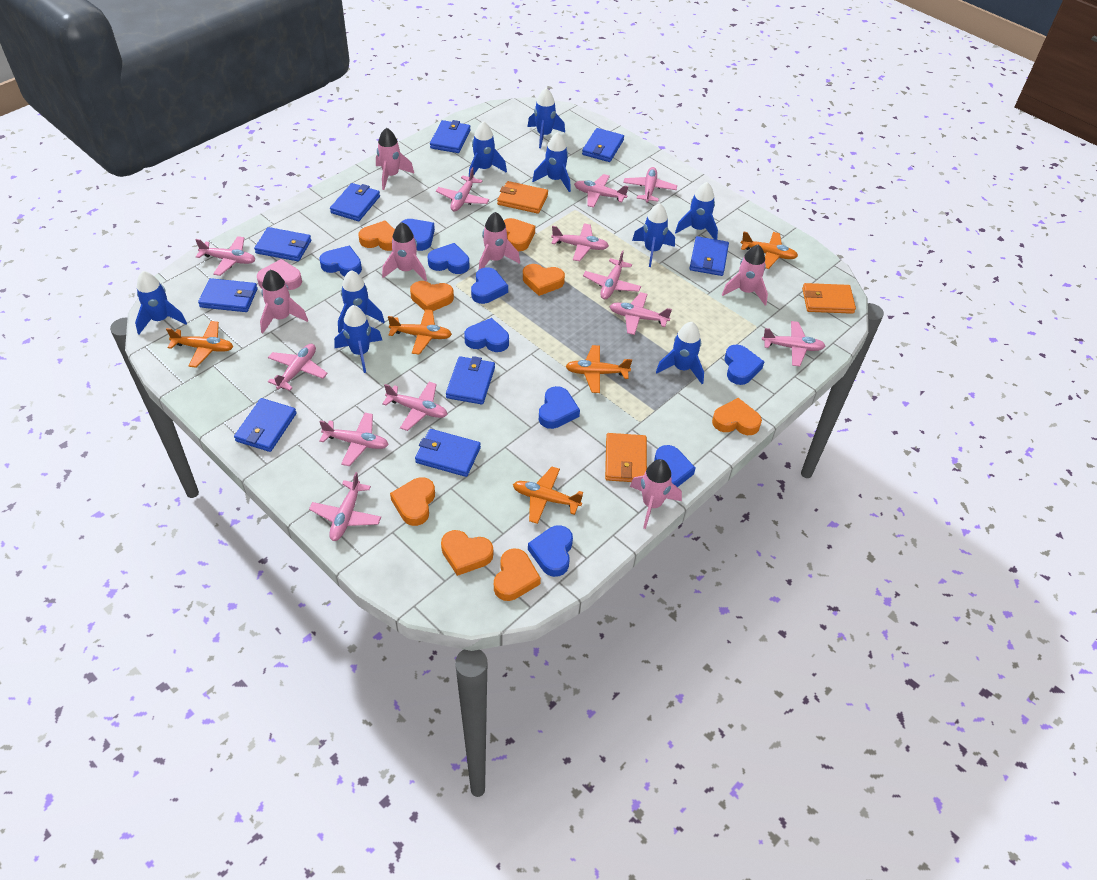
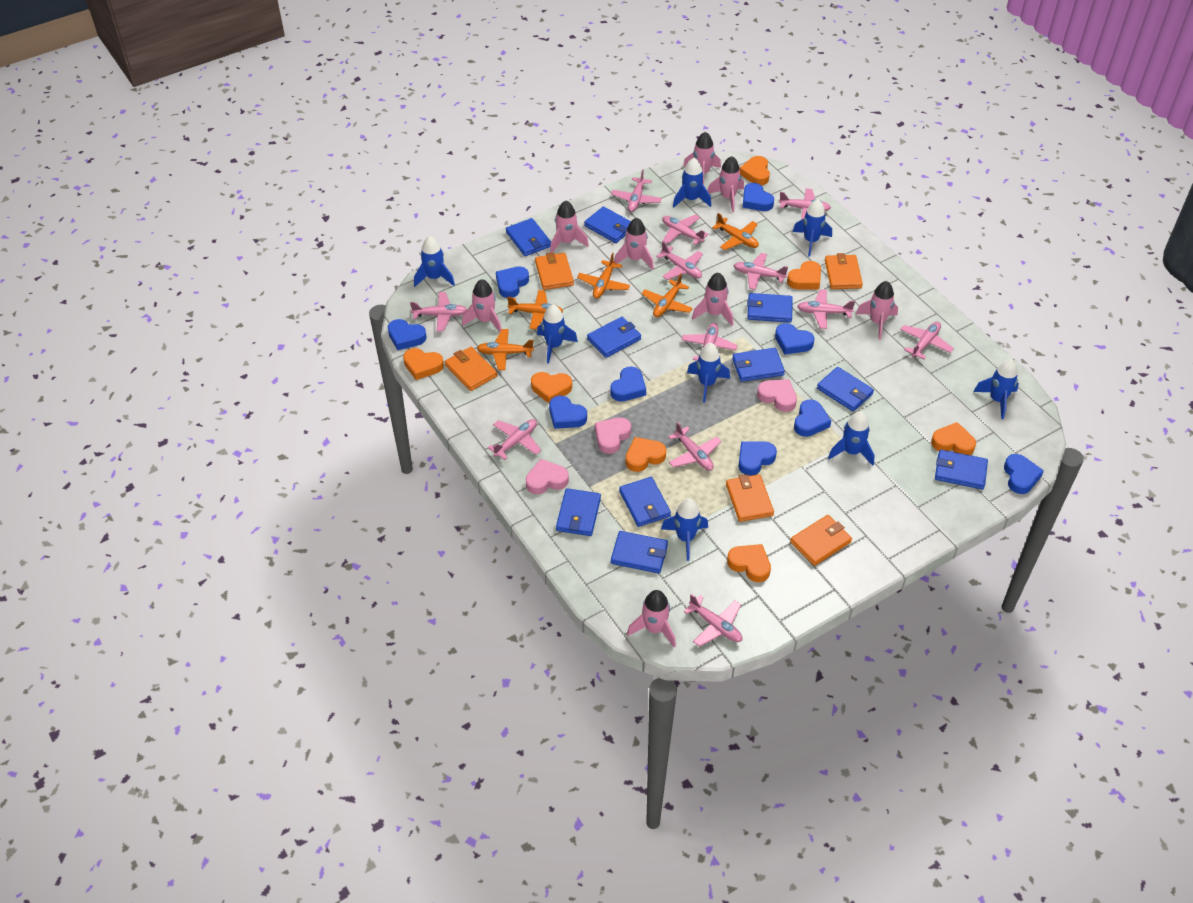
blue rocket: [135,271,187,334] [334,305,382,373] [338,270,385,333] [469,121,507,176] [527,88,565,148] [532,132,571,192] [632,203,675,267] [656,322,704,384] [675,182,718,240] = 9 -> [414,236,455,287] [537,305,578,363] [661,498,708,561] [673,158,711,208] [687,343,730,402] [793,200,832,257] [828,411,875,466] [974,359,1019,419] = 8
blue wallet: [198,278,258,312] [234,398,297,452] [254,227,311,261] [330,183,380,221] [415,429,481,477] [430,120,470,153] [446,356,495,404] [582,128,624,162] [689,236,729,276] = 9 -> [506,218,551,256] [556,488,601,536] [584,206,631,243] [587,317,641,358] [611,531,668,574] [619,477,671,527] [732,348,785,382] [747,293,793,323] [817,367,874,412] [935,450,988,489] = 10
orange heart: [358,220,395,251] [390,477,435,526] [410,281,454,311] [441,530,493,576] [494,548,541,601] [503,218,535,251] [523,264,565,296] [712,398,762,435] = 8 -> [403,348,444,380] [531,372,572,403] [626,437,666,472] [727,544,771,582] [740,156,770,185] [787,261,821,289] [931,422,976,455] = 7
orange wallet: [497,181,548,214] [605,433,647,482] [802,283,856,314] = 3 -> [445,346,497,391] [535,252,574,290] [726,474,774,522] [790,515,852,566] [825,253,863,289] = 5
pink heart: [257,259,302,290] = 1 -> [526,459,569,494] [595,417,631,454] [757,379,797,412] = 3
pink rocket: [260,270,308,333] [376,128,414,190] [382,222,427,281] [479,212,520,270] [630,459,682,529] [722,244,768,305] = 6 -> [462,279,501,332] [550,201,589,253] [614,218,654,270] [627,590,676,647] [683,132,721,185] [692,272,733,326] [708,156,744,212] [856,281,898,340] = 8

